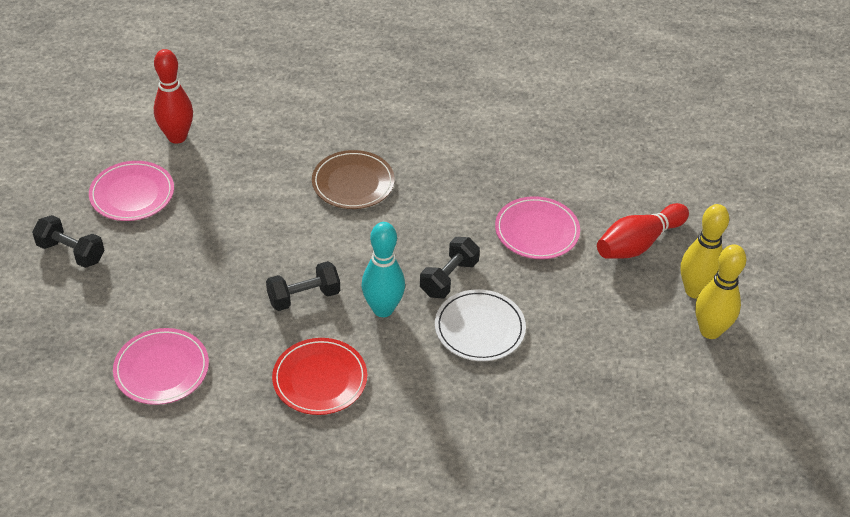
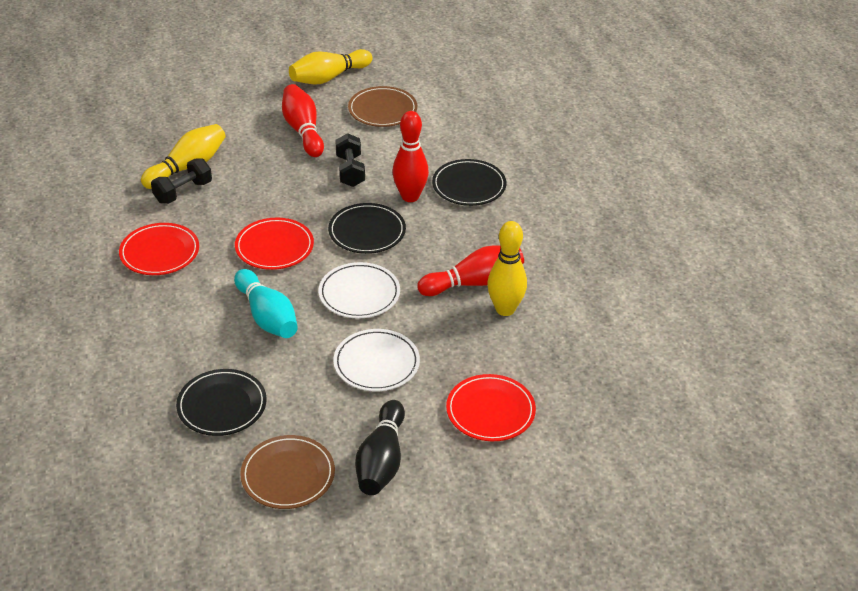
black bowling pin: none = 0 -> [355,400,405,495] = 1
black dumbbell: [32,215,104,268] [266,261,340,311] [420,237,480,298] = 3 -> [151,158,212,204] [335,133,365,187] = 2
black plate: none = 0 -> [176,369,267,436] [328,203,406,254] [432,159,506,206] = 3
brown plate: [312,150,395,209] = 1 -> [240,435,335,509] [348,86,417,127] = 2
pink plate: [89,161,174,221] [113,328,209,405] [495,196,580,259] = 3 -> none = 0
red bowling pin: [154,49,193,144] [597,203,689,259] = 2 -> [282,84,324,157] [392,111,429,202] [417,245,524,296] = 3
red plate: [272,338,367,415] = 1 -> [119,223,199,275] [235,218,314,270] [446,374,536,441] = 3
white plate: [435,289,526,361] = 1 -> [318,262,400,319] [333,329,420,391] = 2
yellow bowling pin: [681,204,729,299] [695,244,746,339] = 2 -> [141,124,226,189] [289,49,372,84] [487,221,527,316] = 3

